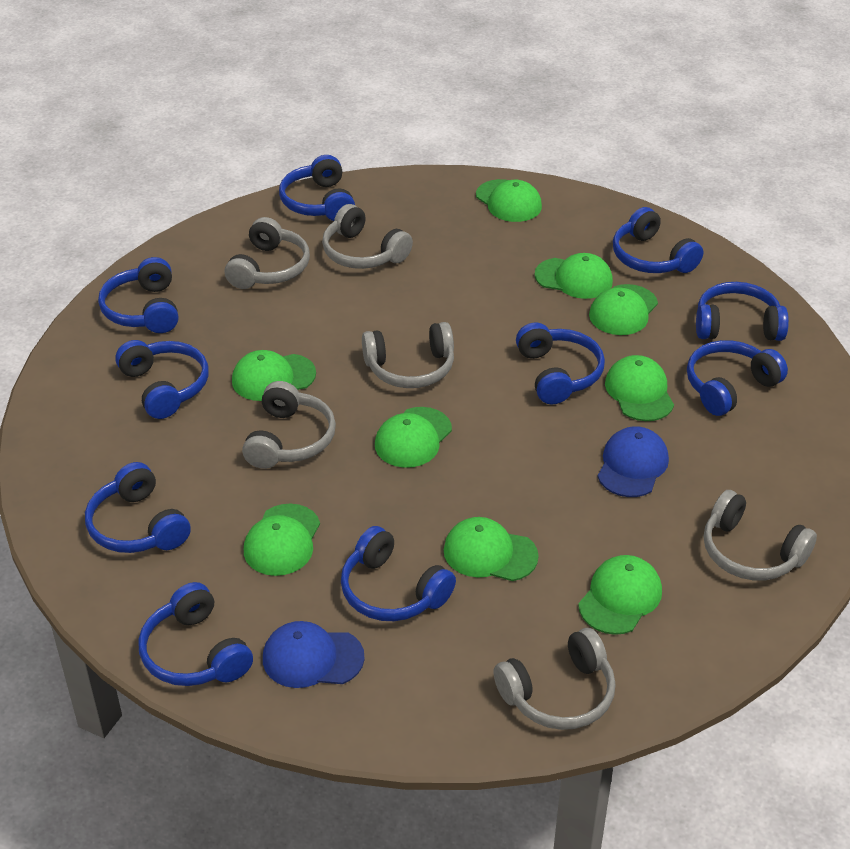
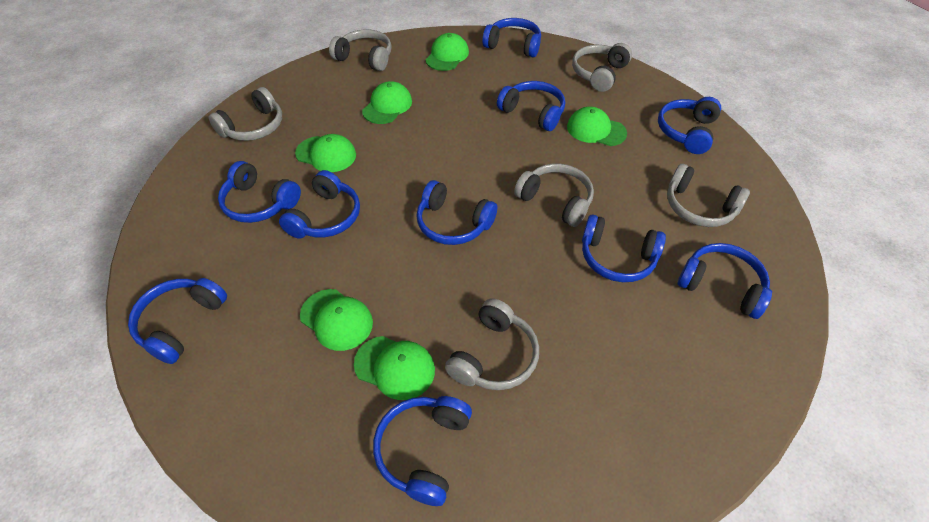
blue cap: [263,621,365,688] [598,426,669,497] = 2 -> none = 0
green cap: [232,350,316,401] [244,504,320,576] [375,407,452,468] [444,517,539,581] [476,179,542,222] [534,253,613,299] [578,555,662,635] [589,284,658,335] [605,355,674,421] = 9 -> [295,134,356,172] [300,289,373,351] [354,336,435,400] [362,81,412,124] [425,33,469,71] [567,107,627,146] = 6

